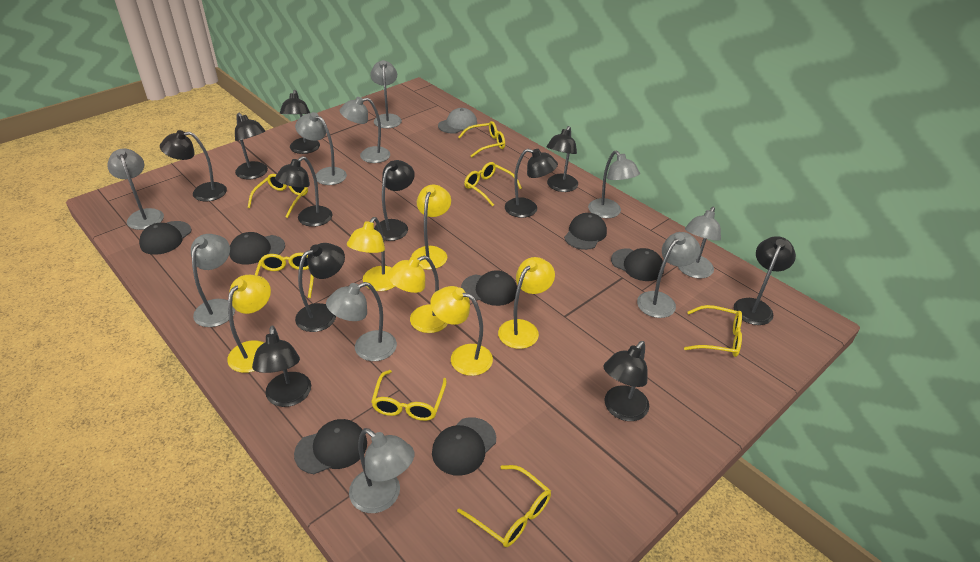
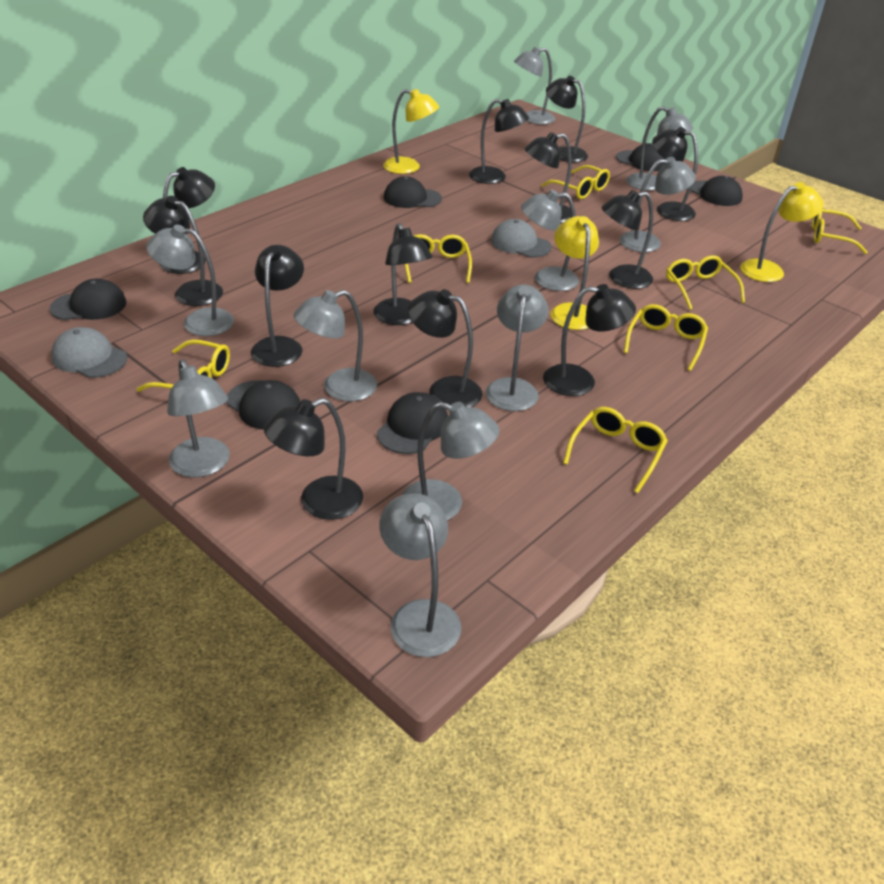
black cap: [139,221,192,255] [229,232,285,265] [294,419,367,474] [432,417,496,476] [461,270,517,306] [564,213,607,250] [611,248,664,281] = 7 -> [50,279,127,320] [226,380,300,430] [377,392,448,454] [384,176,442,208] [616,143,665,171] [691,176,743,206] = 6
black lamp: [160,130,227,201] [235,113,268,179] [252,326,311,407] [275,156,332,227] [280,90,320,154] [295,243,345,332] [374,160,415,241] [505,149,558,218] [546,126,578,192] [603,341,649,421] [734,236,796,325] = 11 -> [143,196,223,306] [160,167,215,274] [251,245,304,367] [264,398,363,520] [374,223,433,325] [408,289,482,408] [469,99,529,184] [524,132,572,223] [543,284,636,396] [546,76,588,163] [601,190,653,289] [652,127,698,221] = 12
grey cap: [438,108,477,134] = 1 -> [51,327,127,378] [491,219,552,257] = 2
yellow lamp: [227,275,271,373] [347,217,395,291] [387,256,448,333] [411,184,451,270] [430,286,493,376] [498,257,555,349] = 6 -> [383,89,439,174] [551,216,599,330] [740,182,824,282] = 3

